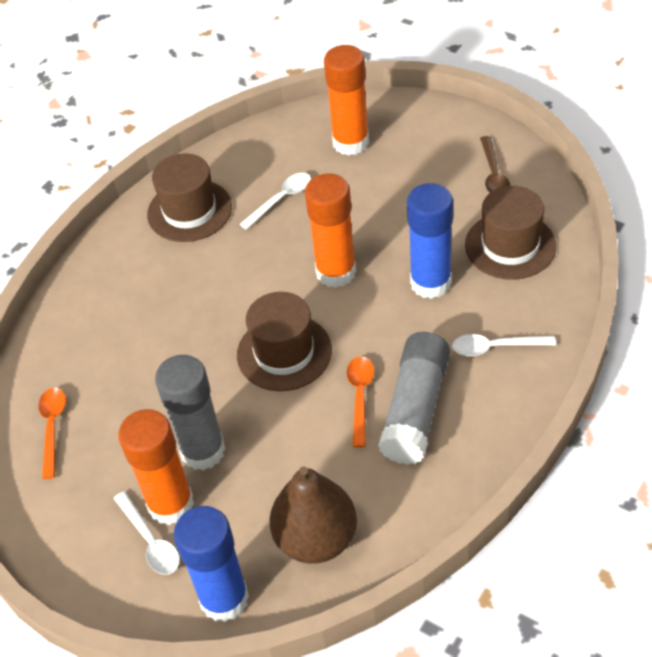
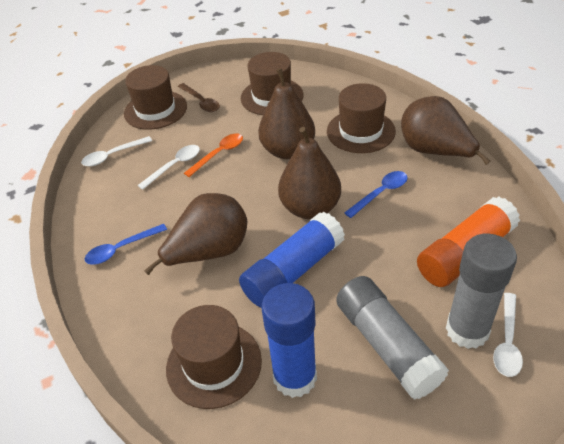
blue spoon: none = 0 -> [85,224,167,264] [344,171,408,218] = 2
brown hat: [147,153,232,242] [237,292,332,391] [465,186,556,280] = 3 -> [124,65,187,130] [166,305,262,409] [241,52,303,115] [327,83,396,153] = 4
brown pear: [269,466,357,564] = 1 -> [144,193,247,275] [258,68,315,159] [278,127,341,219] [401,96,491,165] = 4
orange glue stick: [118,409,194,525] [305,173,356,288] [324,45,369,156] = 3 -> [417,197,520,287] = 1
orange spoon: [38,388,66,479] [347,357,374,448] = 2 -> [184,133,243,177] = 1

